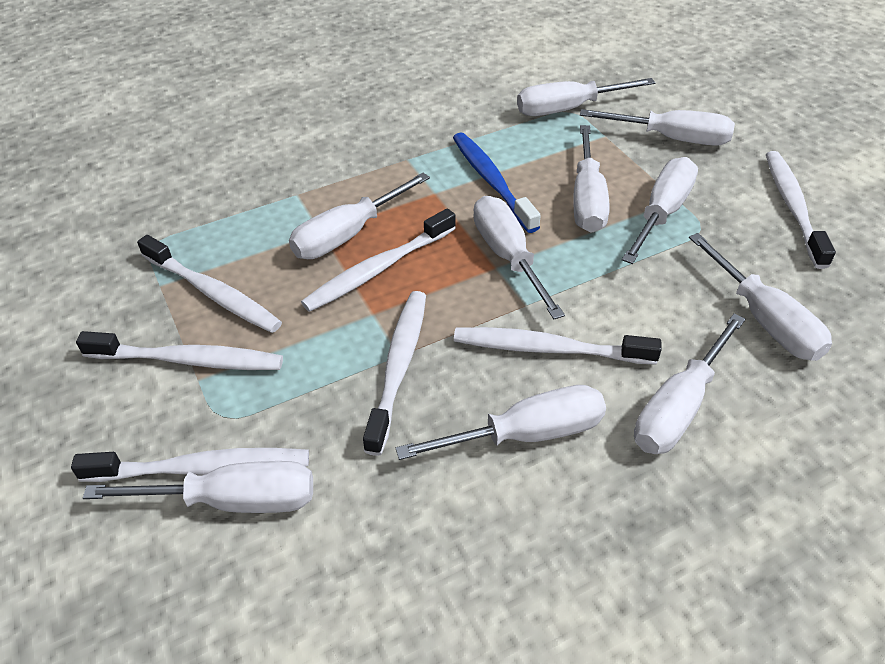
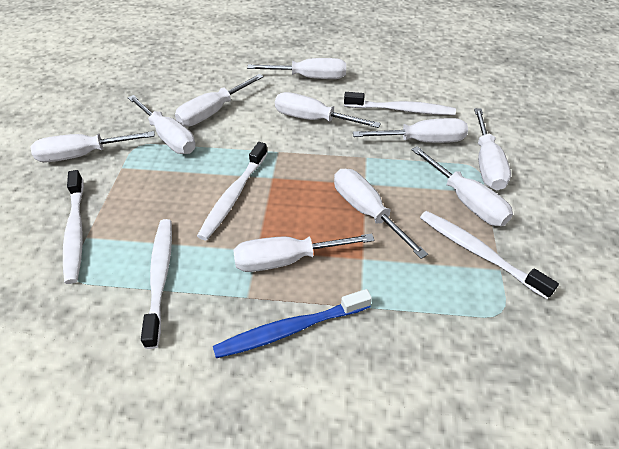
white toothbrush: [71,448,309,482] [76,331,283,370] [137,235,282,333] [301,208,456,312] [363,291,426,456] [454,327,662,365] [766,151,836,269] = 7 -> [63,170,84,284] [141,219,172,349] [197,142,268,240] [344,92,456,115] [420,211,559,299] = 5

